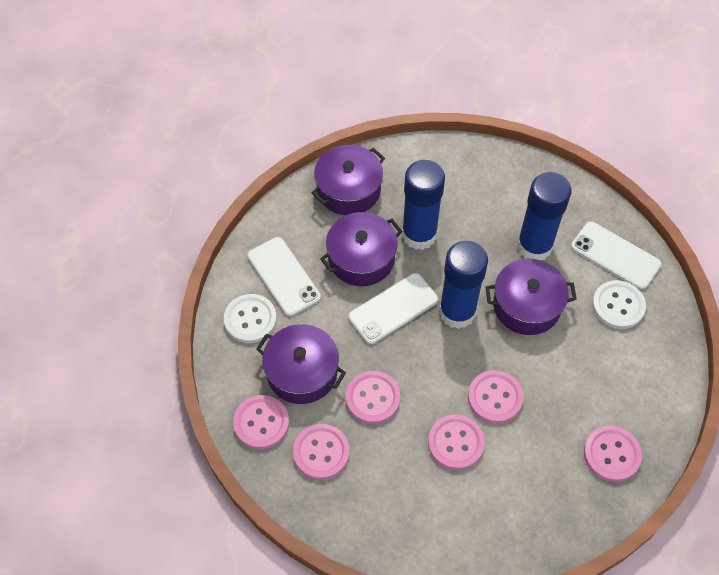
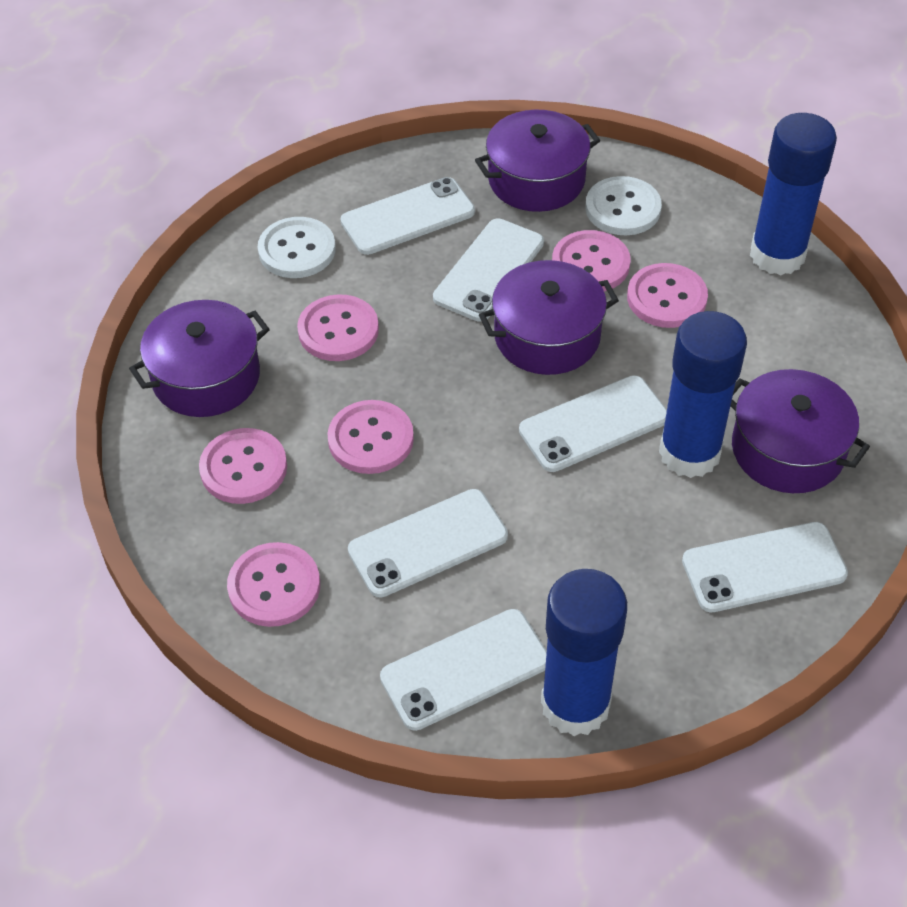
white phone: [247,237,321,316] [348,273,439,344] [571,222,662,290] = 3 -> [340,177,475,255] [348,489,508,598] [380,609,547,731] [433,218,544,322] [519,375,667,472] [682,522,848,612] = 6

